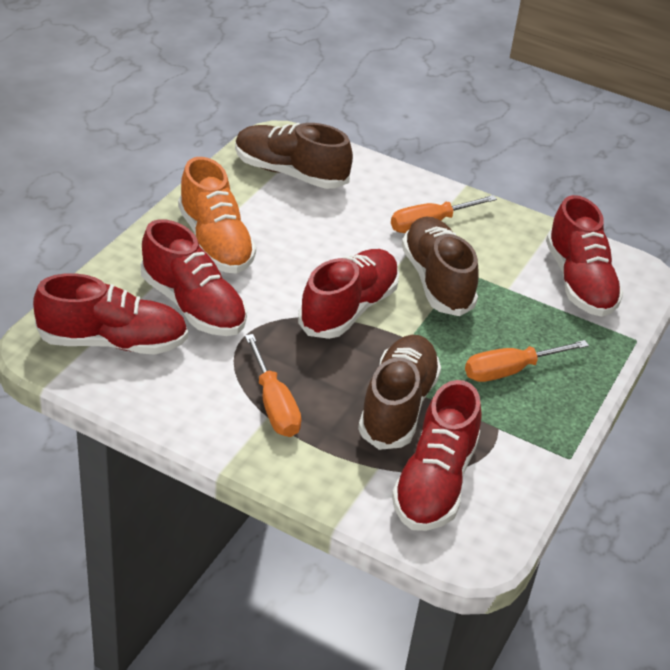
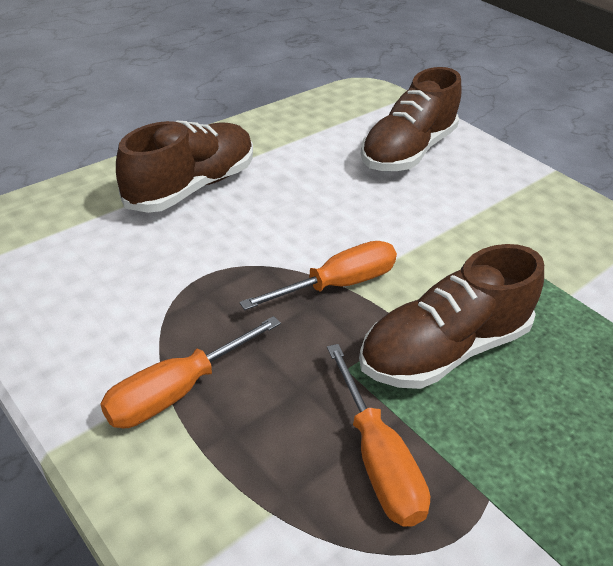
orange shoe: [178,157,256,274] = 1 -> none = 0
red shoe: [33,273,188,355] [141,219,247,336] [298,249,399,339] [392,380,482,531] [546,195,623,317] = 5 -> none = 0

